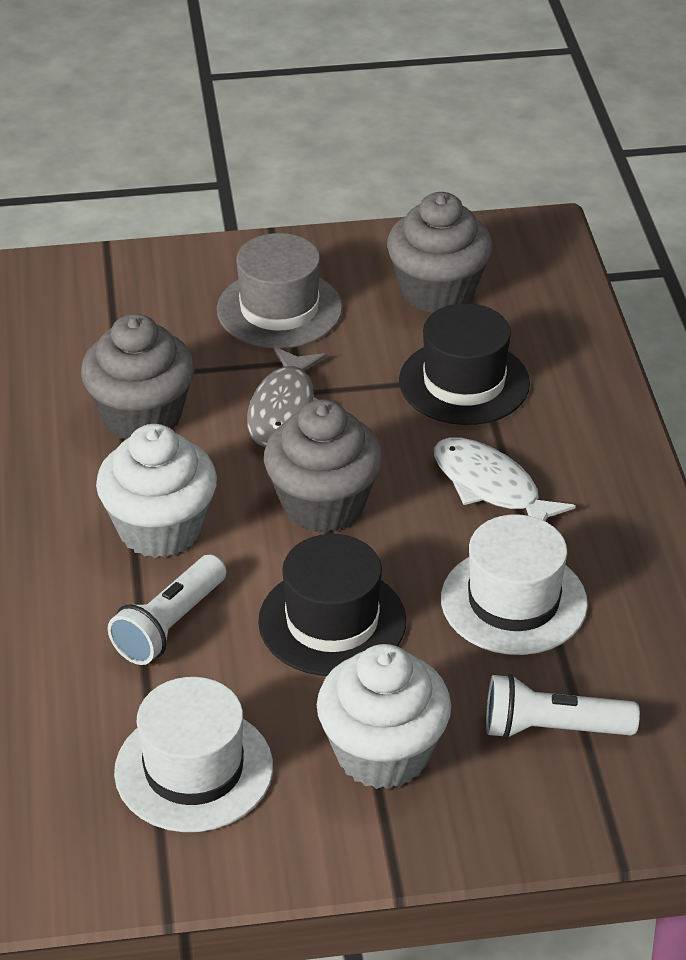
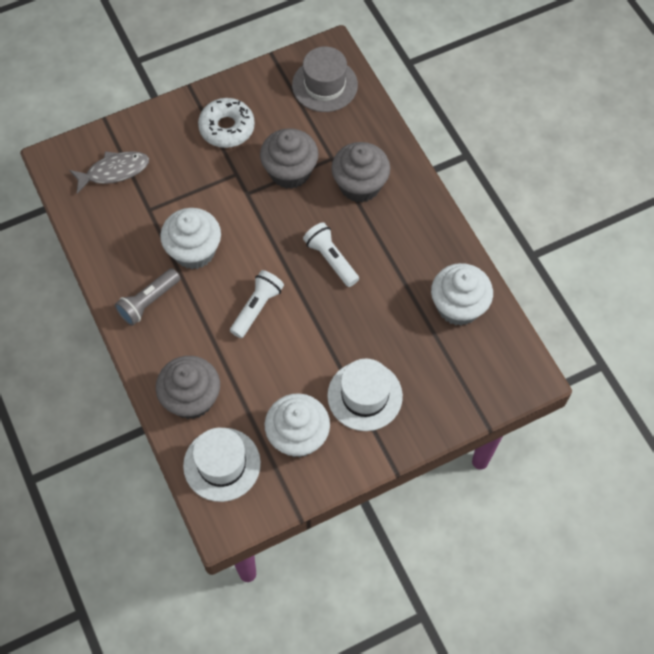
black hat: [258,534,406,676] [399,303,530,425] = 2 -> none = 0
grey flashlight: none = 0 -> [115,268,180,326] = 1
white cupcake: [96,424,217,558] [317,644,451,789] = 2 -> [160,208,221,269] [265,393,330,458] [431,263,493,326] = 3
white donut: none = 0 -> [198,98,255,148] = 1
white fish: [434,437,576,522] = 1 -> none = 0

